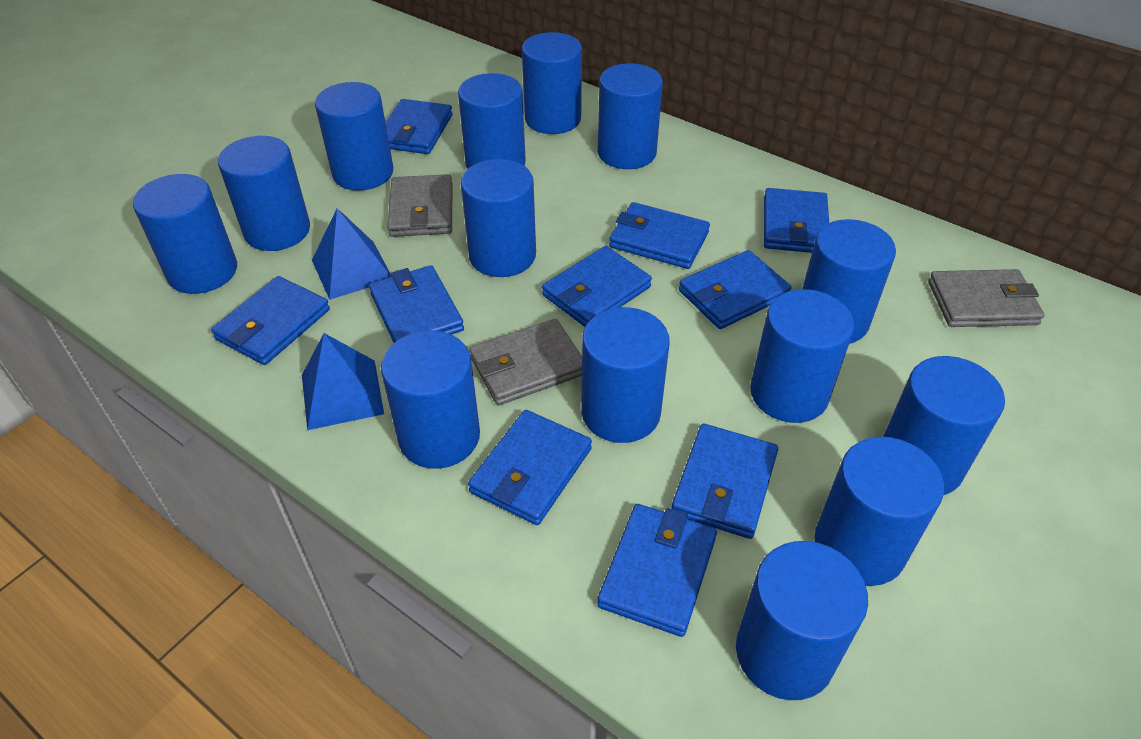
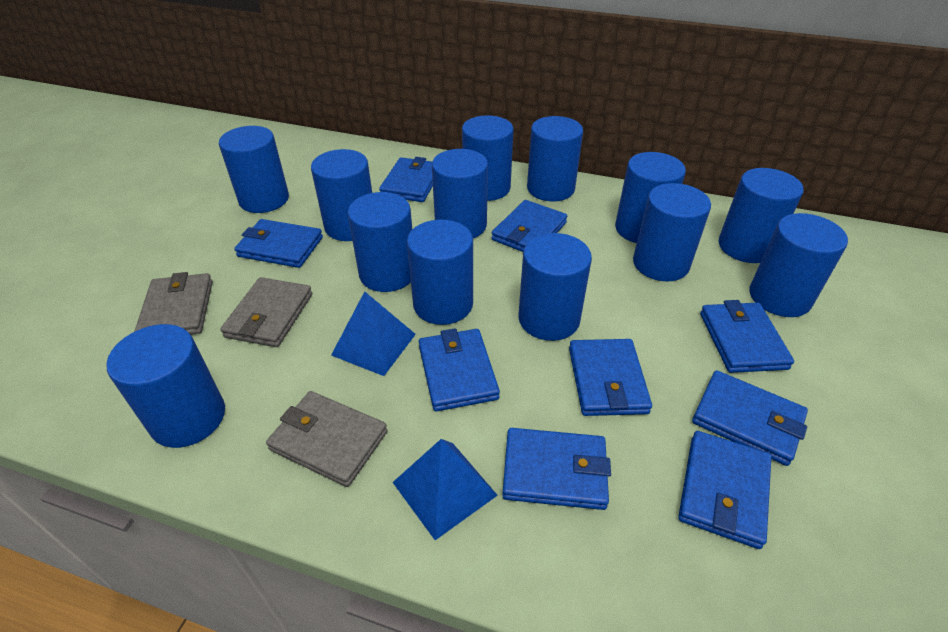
blue cylinder: [133,174,237,294] [218,136,310,251] [315,82,393,191] [381,331,480,469] [458,73,526,169] [461,159,536,277] [522,32,582,134] [581,307,670,443] [598,63,663,169] [736,541,868,700] [750,289,854,423] [802,219,896,344] [814,437,944,586] [883,356,1005,495] = 14 -> [106,324,225,448] [219,126,289,213] [311,149,372,241] [348,192,412,292] [407,220,473,325] [432,149,488,238] [462,115,514,201] [519,233,592,341] [527,116,583,202] [615,152,686,243] [633,183,711,282] [719,168,804,263] [749,213,848,317] = 13
blue wallet: [211,276,330,365] [369,265,464,343] [385,99,453,154] [468,410,592,525] [542,246,652,327] [597,504,717,637] [609,202,710,269] [671,424,778,539] [679,250,791,329] [764,188,829,253] = 10 -> [234,219,323,268] [379,157,433,202] [419,328,500,411] [492,200,567,252] [502,428,611,510] [569,339,652,416] [678,431,771,549] [692,370,808,466] [700,300,794,373] = 9

